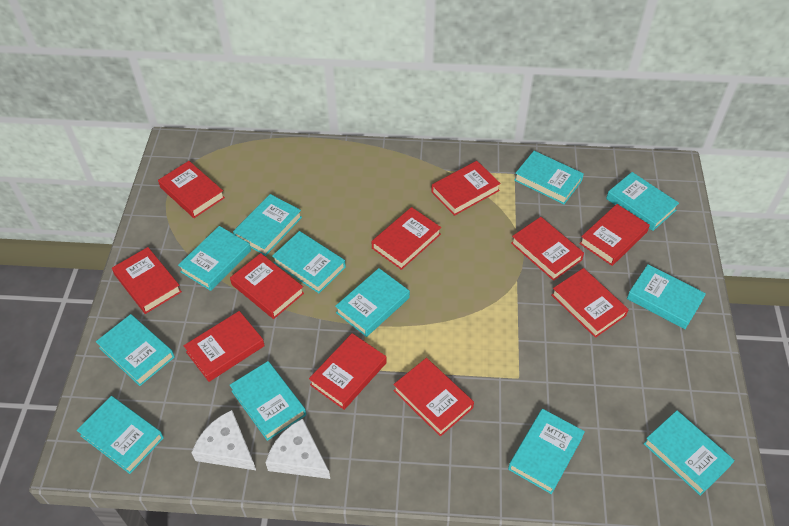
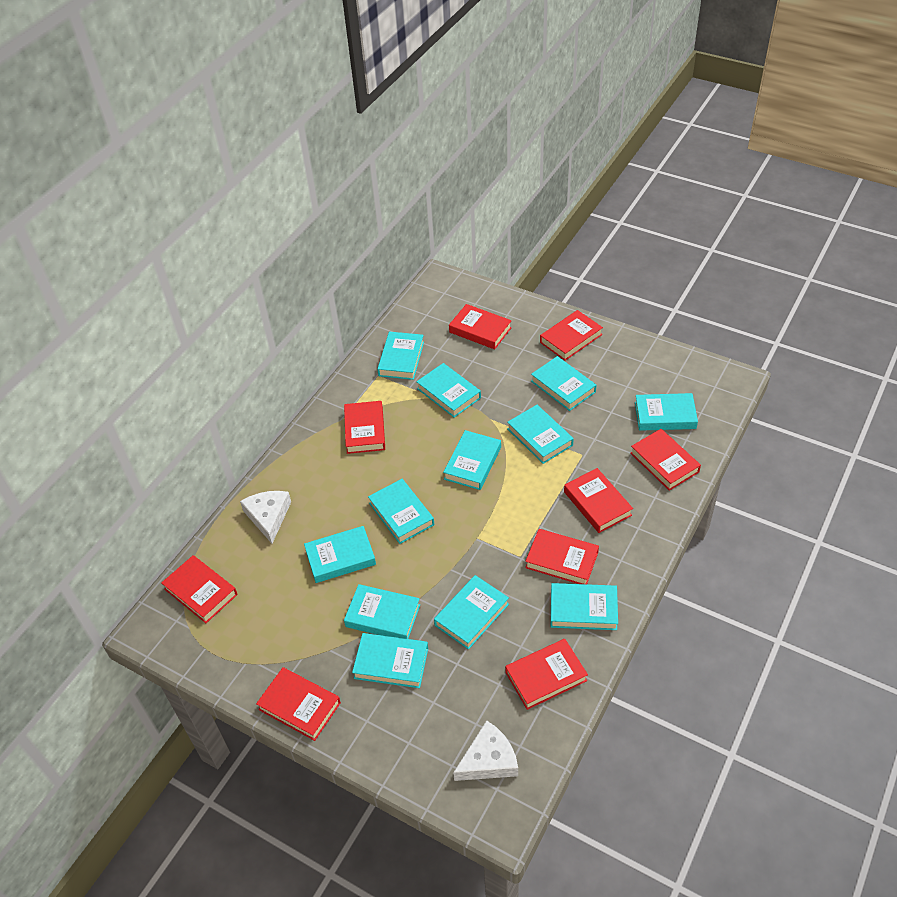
red book: [112,247,182,314] [158,161,225,218] [184,311,265,382] [230,253,304,319] [309,333,387,410] [371,207,441,270] [393,358,474,436] [431,161,501,216] [511,217,584,281] [552,268,629,338] [579,204,650,266] = 11 -> [161,555,238,623] [256,667,341,741] [344,401,385,454] [449,304,512,349] [505,639,588,710] [525,529,599,584] [540,310,603,361] [564,468,633,533] [630,429,701,491] = 9

